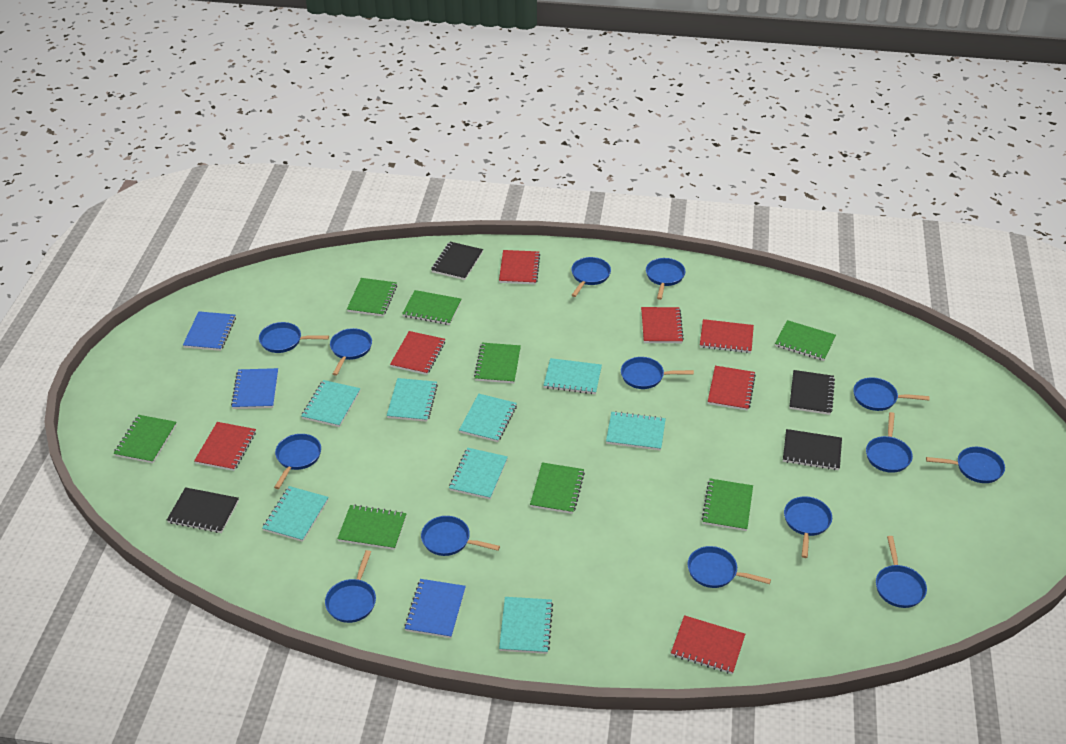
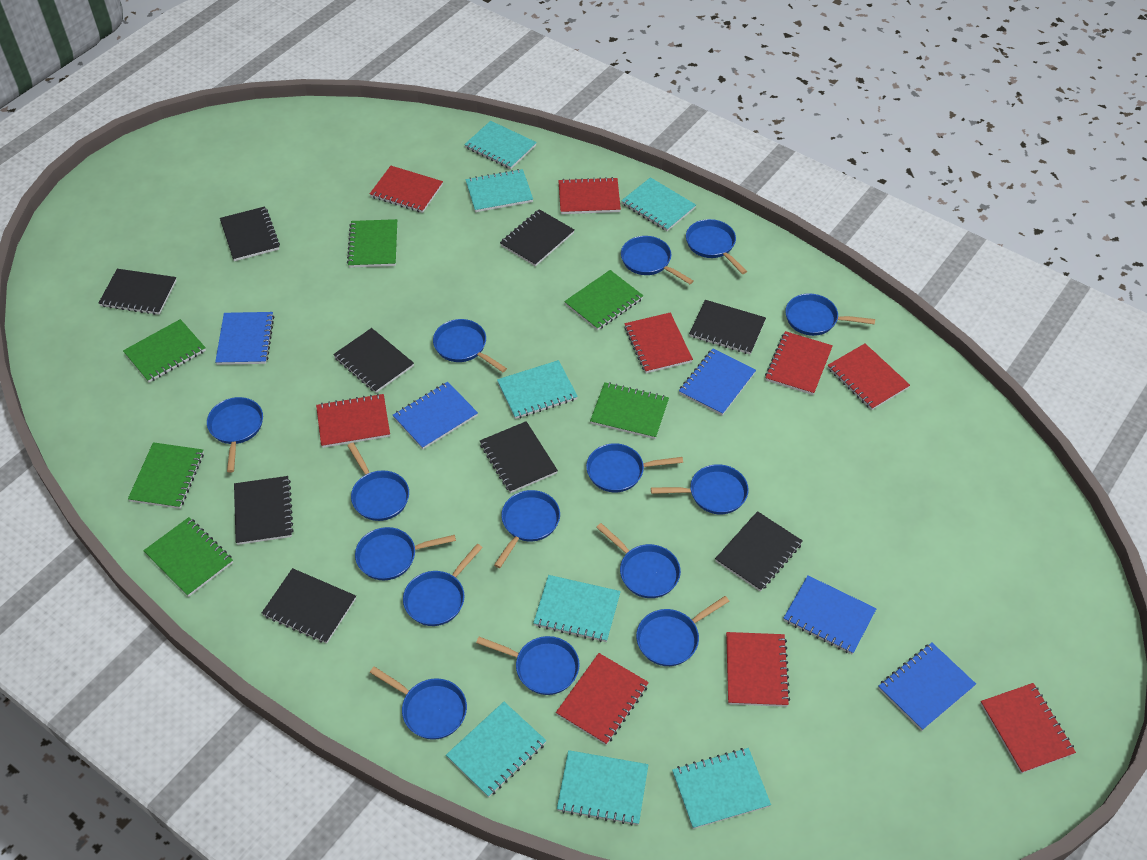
black notebook: [167,487,239,533] [431,242,483,280] [783,429,842,470] [789,370,835,415] = 4 -> [99,269,177,315] [220,206,280,261] [234,476,294,545] [262,568,356,643] [333,328,414,393] [480,421,558,493] [500,209,574,266] [689,300,766,355] [715,511,803,591] = 9
blue notebook: [183,311,236,351] [231,368,278,409] [404,579,466,638] = 3 -> [215,312,274,365] [393,382,478,449] [679,349,756,415] [784,575,877,654] [878,643,976,731] = 5
blue pan: [259,322,329,353] [274,434,321,489] [325,550,376,623] [330,328,372,376] [421,516,500,556] [571,257,611,297] [621,357,694,389] [646,258,685,300] [688,546,771,588] [784,496,832,558] [853,377,930,411] [866,412,913,473] [876,536,927,608] [926,447,1005,483] = 14 -> [207,397,263,472] [347,443,409,521] [355,527,456,580] [370,666,467,740] [403,544,483,626] [433,319,507,372] [476,636,580,695] [494,490,560,568] [586,443,683,492] [596,523,681,598] [621,236,694,284] [636,596,729,666] [651,464,749,514] [686,219,747,274] [785,294,875,336] = 15
green notebook: [113,415,177,463] [337,505,407,550] [347,278,397,316] [402,290,461,325] [474,343,521,383] [530,462,585,514] [701,479,753,531] [775,320,836,361] = 8 -> [123,319,206,382] [128,442,204,509] [143,517,233,597] [347,219,397,268] [564,270,643,330] [590,382,669,439] = 6
red notebook: [194,422,256,471] [390,331,445,375] [499,250,540,284] [641,307,684,343] [671,615,745,674] [700,319,754,353] [708,366,756,411] = 7 -> [316,394,390,448] [370,166,443,213] [556,653,649,745] [558,177,621,214] [624,312,693,373] [726,632,790,707] [765,331,833,395] [828,344,910,410] [980,683,1076,773] = 9

